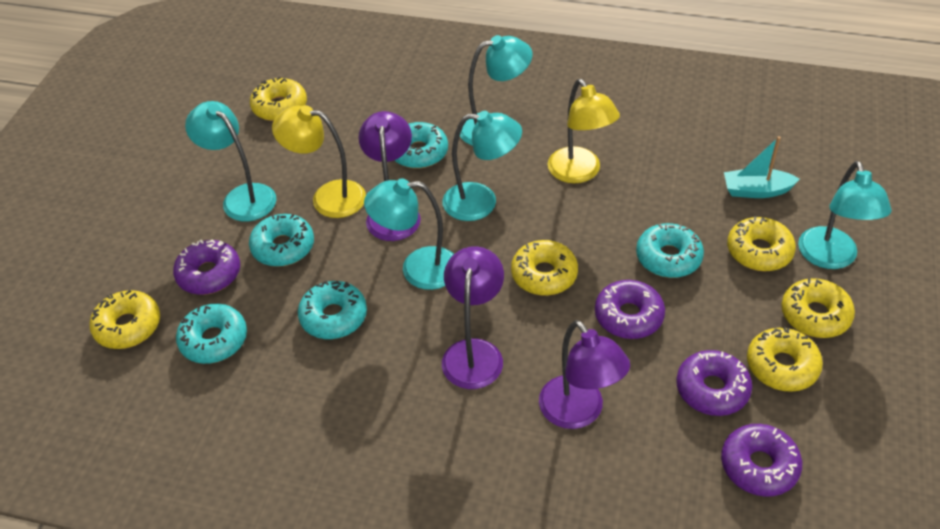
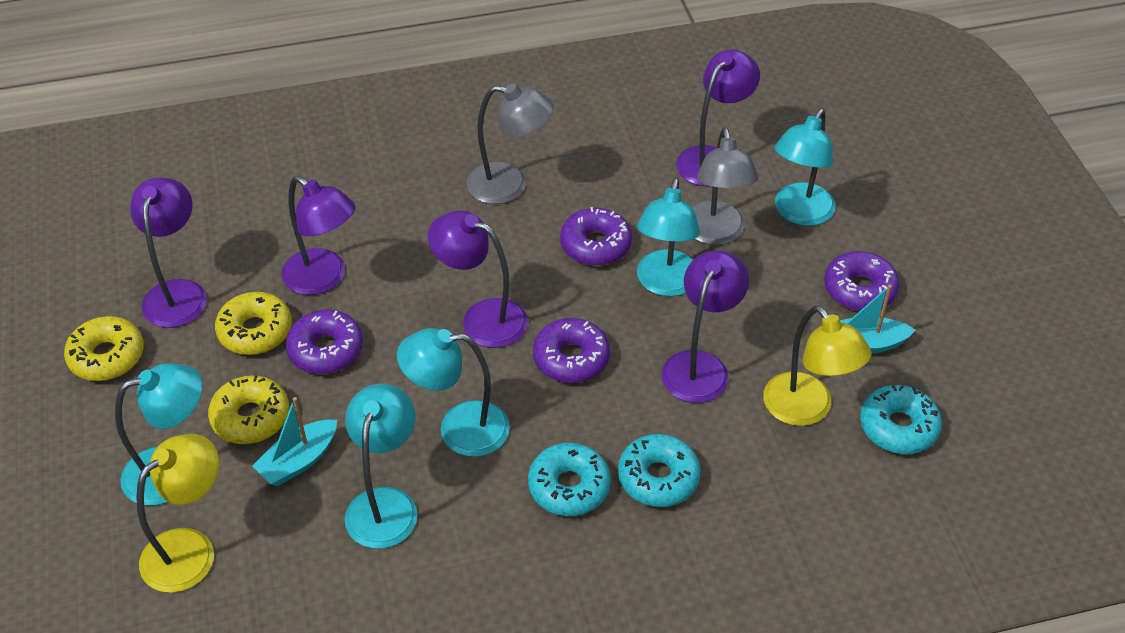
grey lamp: none = 0 -> [466,83,554,204] [692,128,758,245] = 2
purple lamp: [358,111,421,241] [442,246,504,389] [539,320,630,429] = 3 -> [130,178,207,328] [281,176,356,295] [428,211,528,348] [662,250,749,403] [676,49,760,186] = 5
turquoise boat: [724,136,800,198] = 1 -> [252,397,337,486] [840,285,915,354] = 2
turquoise donut: [176,304,247,364] [249,214,314,267] [298,281,367,339] [395,122,448,169] [636,223,704,278] = 5 -> [528,443,611,516] [618,434,701,507] [860,385,942,454] = 3
yellow donut: [89,290,160,349] [250,77,307,121] [511,240,578,296] [727,216,796,271] [747,327,823,392] [781,278,855,338] = 6 -> [64,316,144,381] [208,375,289,444] [215,292,292,355] = 3

